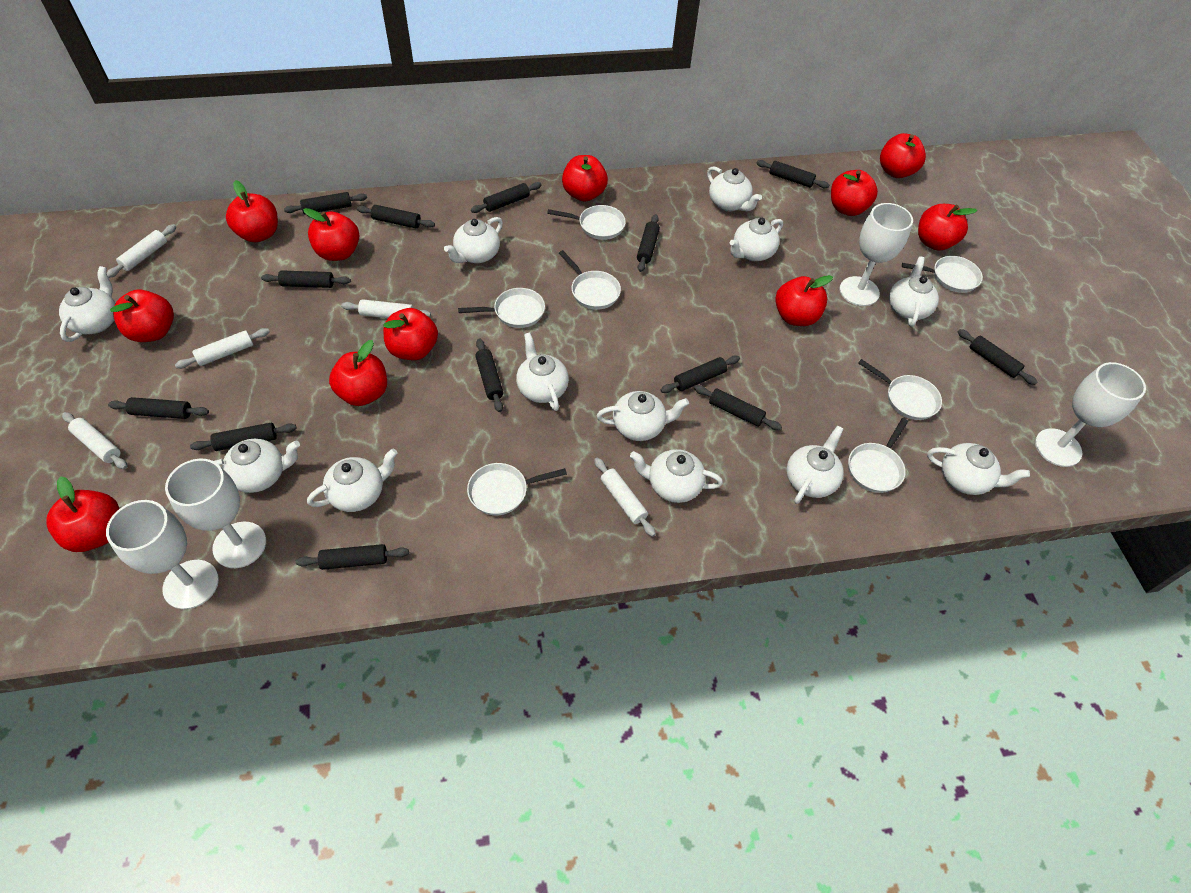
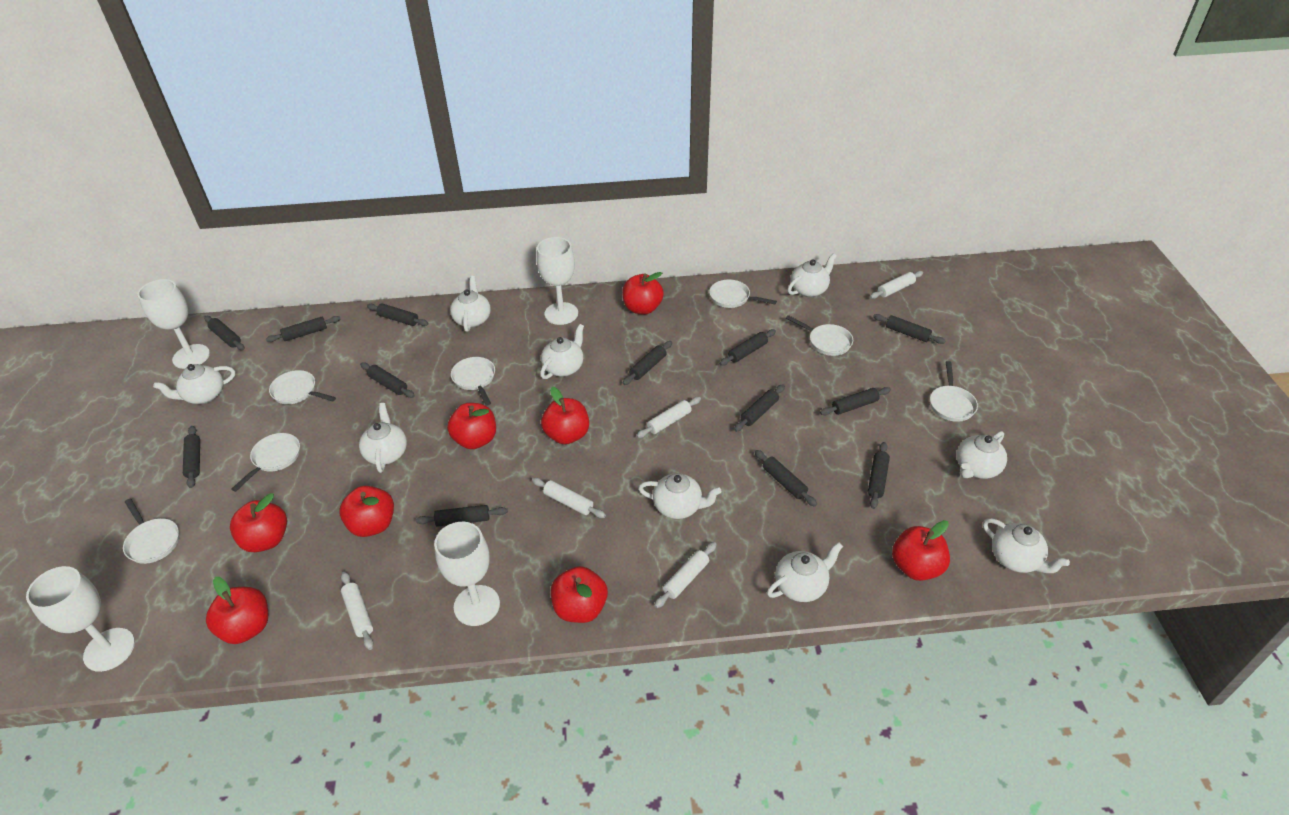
red apple: [46,476,120,552] [110,289,174,342] [226,180,278,242] [303,208,359,261] [329,340,387,406] [383,308,438,360] [562,155,608,202] [775,275,833,326] [831,170,878,216] [880,133,926,178] [918,204,977,250] = 11 -> [206,577,268,644] [230,493,287,552] [339,486,394,537] [447,403,496,449] [541,387,589,444] [551,566,608,623] [622,272,664,315] [892,520,950,581] = 8
white teapot: [59,266,115,342] [214,439,300,493] [307,449,398,512] [444,217,503,263] [516,333,569,411] [597,391,689,441] [630,449,723,503] [707,166,762,211] [730,218,783,261] [787,425,844,504] [889,257,939,327] [927,443,1030,495] = 12 -> [153,364,235,404] [359,403,407,473] [450,276,491,332] [540,324,584,379] [638,473,721,519] [767,542,843,602] [788,253,837,297] [957,431,1007,479] [983,518,1070,573] = 9

